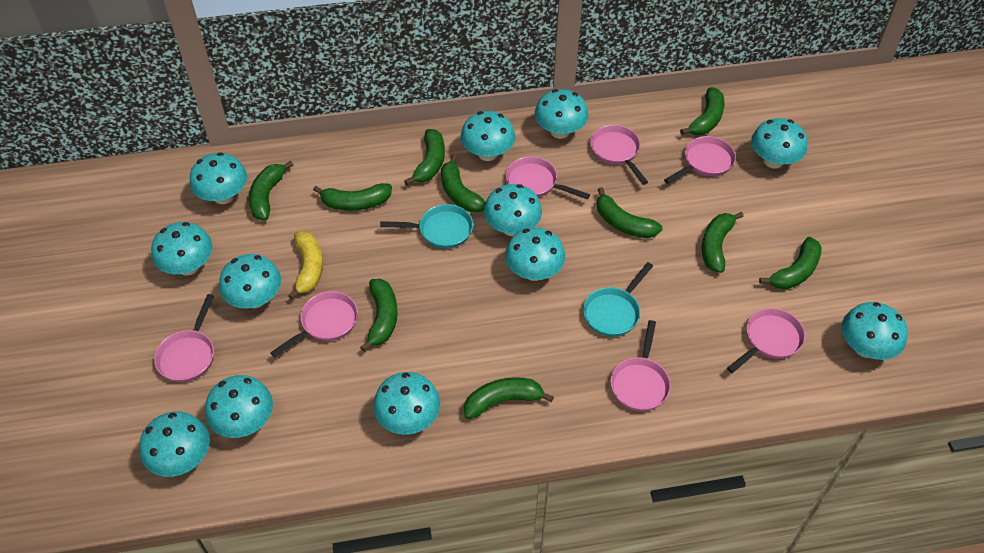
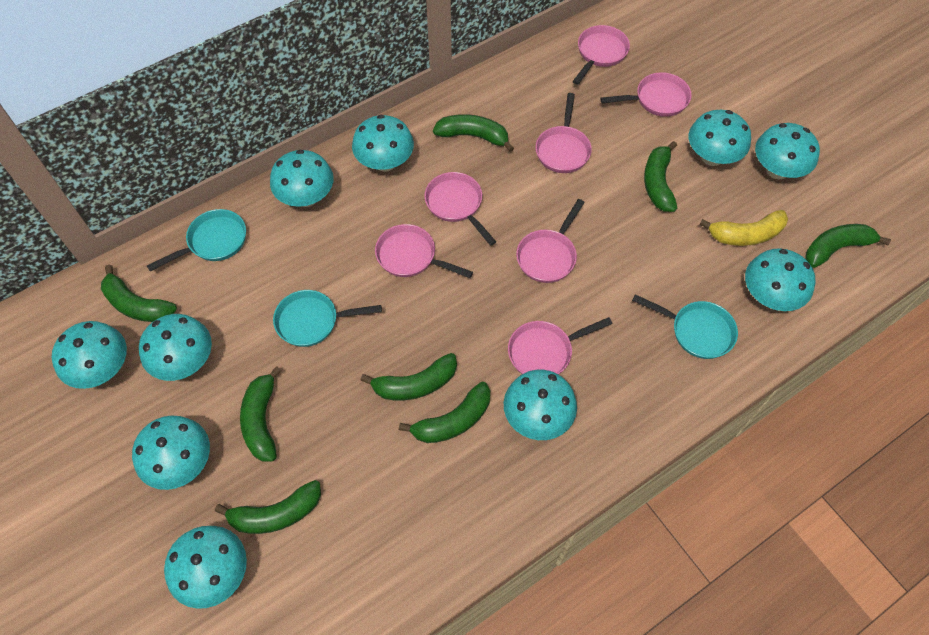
green banana: [249,161,293,220] [313,183,392,211] [360,279,398,352] [404,129,445,185] [441,155,486,212] [464,377,554,419] [597,187,662,238] [680,87,725,135] [702,212,744,273] [759,237,822,289] = 10 -> [101,265,177,322] [215,480,321,534] [240,366,282,462] [360,353,457,400] [399,382,490,443] [433,114,514,152] [644,141,677,212] [806,224,891,268] = 8
turquoise mushroom: [139,411,210,477] [151,222,213,276] [190,152,247,204] [205,375,273,438] [219,254,281,308] [373,372,440,435] [461,111,515,161] [484,184,542,236] [505,227,565,281] [535,89,588,139] [751,118,807,169] [842,302,908,360] = 12 -> [52,321,127,389] [132,415,210,490] [139,314,212,381] [164,526,247,609] [270,150,334,207] [352,115,414,172] [504,370,577,440] [689,110,751,166] [745,248,815,311] [755,123,820,179] = 10
turquoise pan: [380,204,473,249] [583,262,653,337] = 2 -> [147,209,246,272] [273,290,382,347] [632,294,738,359] = 3

